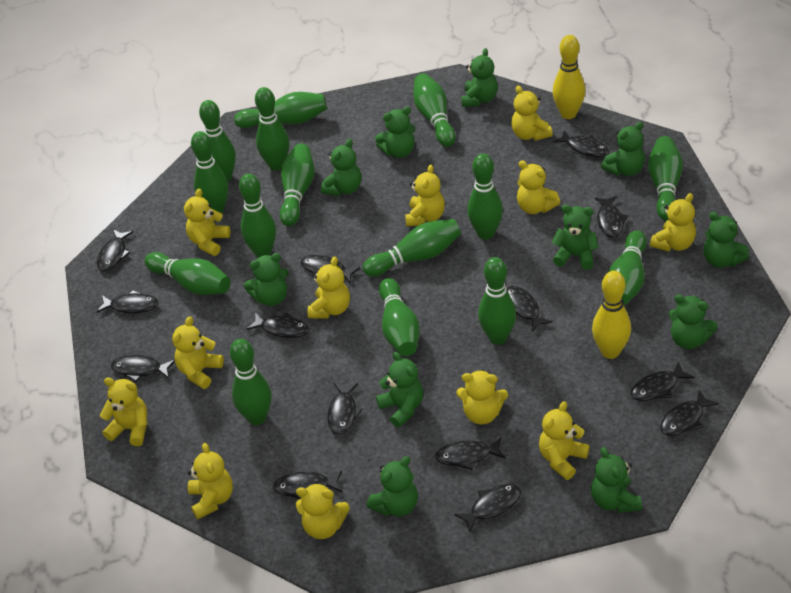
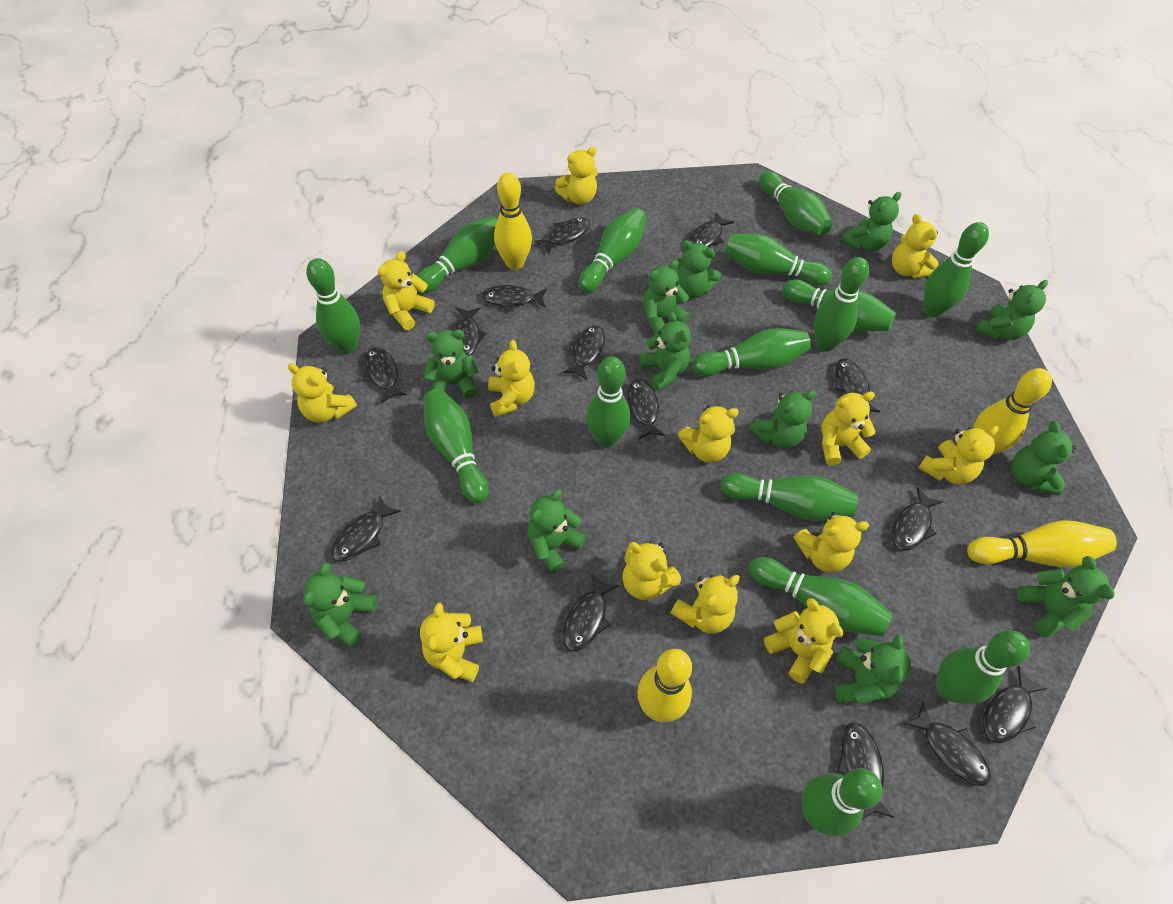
green teddy bear: [244,253,289,306] [321,139,361,196] [366,456,418,517] [375,107,415,158] [376,351,423,428] [461,48,498,107] [551,205,598,270] [591,447,642,513] [601,122,645,176] [669,294,718,349] [704,212,749,268] = 11 -> [303,562,377,647] [424,329,479,398] [527,490,586,573] [640,312,691,391] [643,260,690,335] [676,240,721,298] [750,390,816,448] [835,634,912,705] [841,192,901,251] [975,280,1048,340] [1012,421,1076,495] [1017,556,1114,637] = 12
yellow bowling pin: [553,35,585,119] [592,271,631,359] = 2 -> [494,172,532,270] [637,649,692,722] [967,520,1117,567] [973,368,1052,456] = 4
yellow teddy bear: [100,377,147,446] [172,316,224,389] [184,189,230,256] [188,443,233,519] [296,482,349,539] [308,257,350,319] [405,165,445,226] [456,370,508,424] [511,86,553,141] [517,160,561,214] [539,401,589,480] [650,193,696,252] = 12 -> [288,363,357,423] [378,251,435,330] [420,603,483,682] [488,340,535,417] [555,147,598,205] [622,541,681,600] [670,575,740,634] [678,405,739,463] [764,598,844,684] [793,512,869,572] [821,392,876,465] [892,214,939,278] [919,426,998,485] = 13

